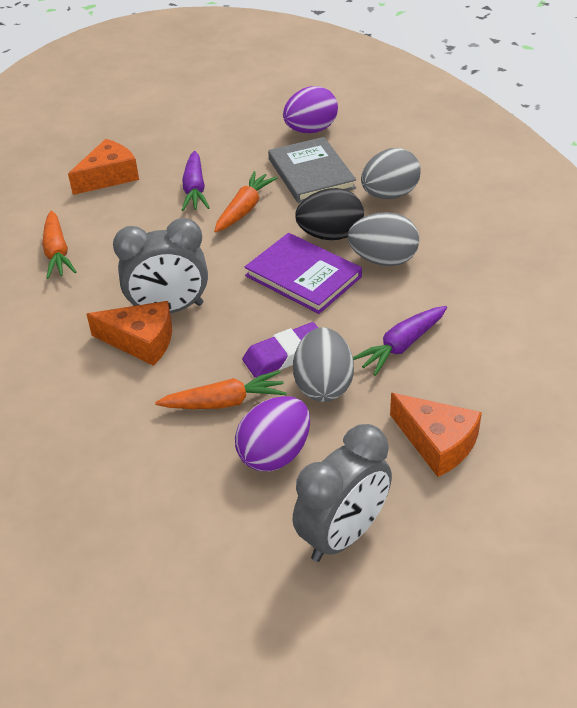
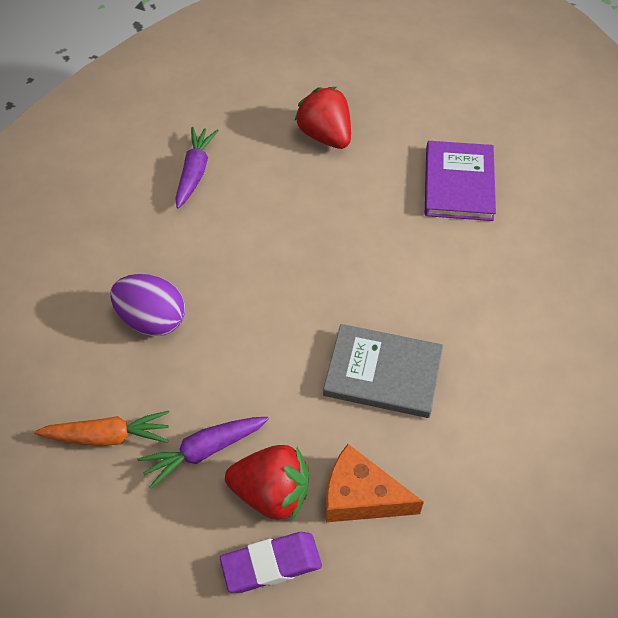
black egg: [295,188,364,240] = 1 -> none = 0
grey clock: [113,218,208,313] [293,424,392,562] = 2 -> none = 0
grey egg: [293,327,354,402] [348,212,419,266] [361,148,421,199] = 3 -> none = 0
orange carrot: [42,210,77,279] [155,370,287,409] [214,171,277,232] = 3 -> [34,411,169,446] = 1
orange cheese: [68,139,139,195] [87,301,172,366] [390,393,482,477] = 3 -> [326,444,424,522] = 1
purple egg: [235,396,310,472] [283,86,338,133] = 2 -> [110,274,185,336] = 1
red strawberry: none = 0 -> [225,445,309,520] [295,87,351,149] = 2

